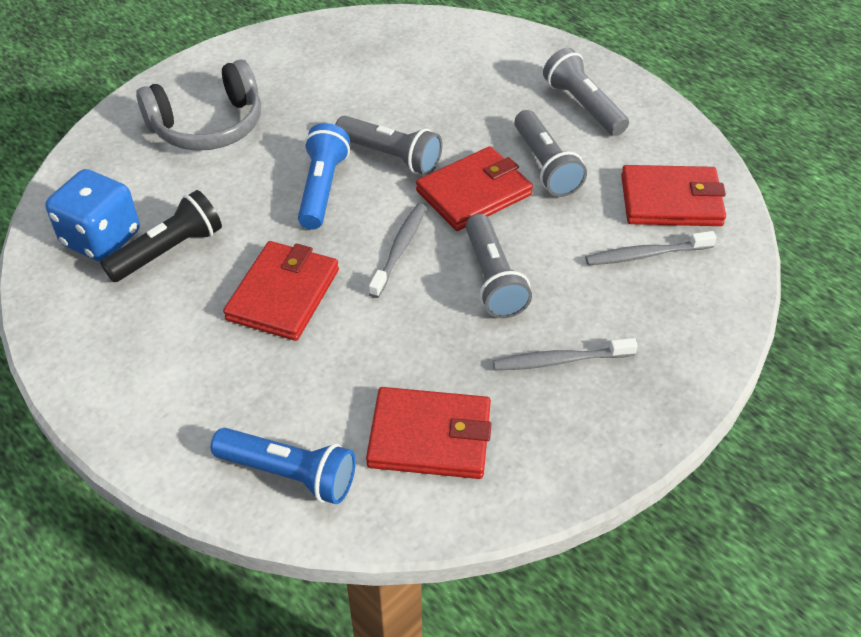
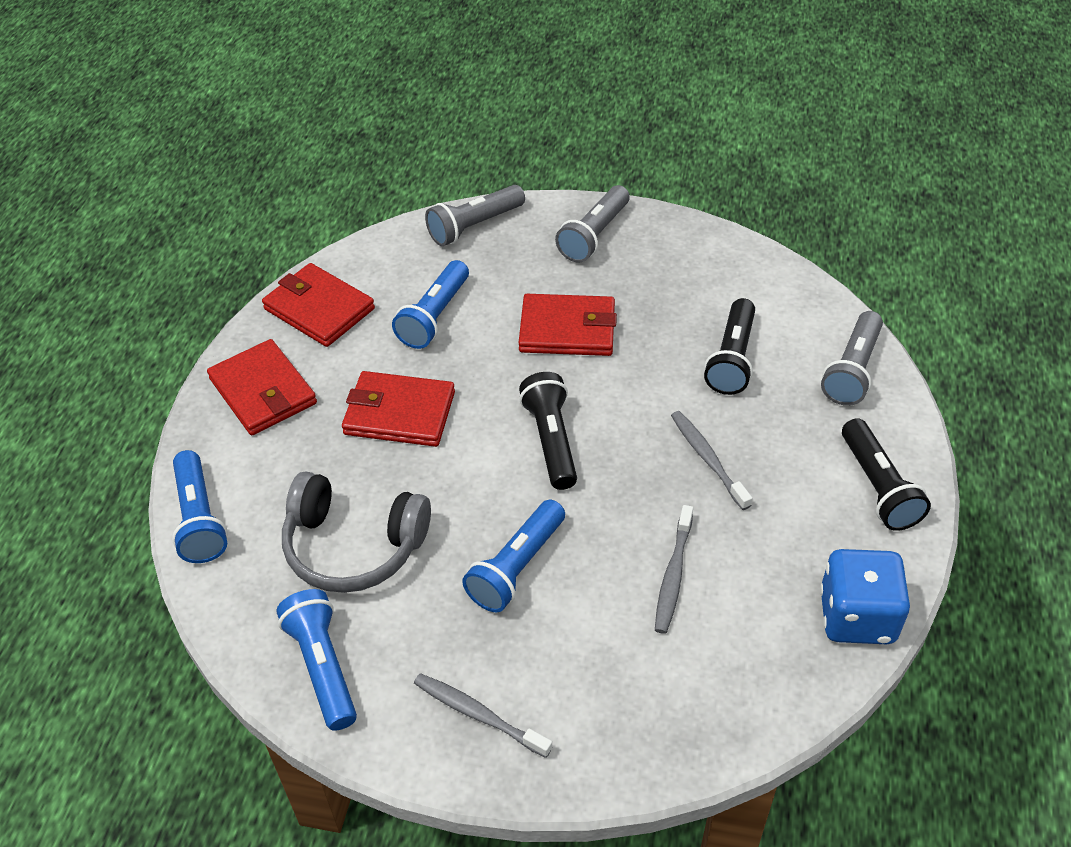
black flashlight: [100,190,222,282] = 1 -> [519,372,577,490] [704,298,755,395] [842,418,931,531] = 3
blue flashlight: [211,428,356,504] [298,123,350,229] = 2 -> [172,450,228,563] [276,589,357,731] [392,260,469,349] [462,500,565,613] = 4
grey flashlight: [335,116,442,175] [466,214,532,318] [514,110,587,197] [543,48,629,136] = 4 -> [425,185,525,246] [555,185,630,263] [821,311,883,406] = 3

